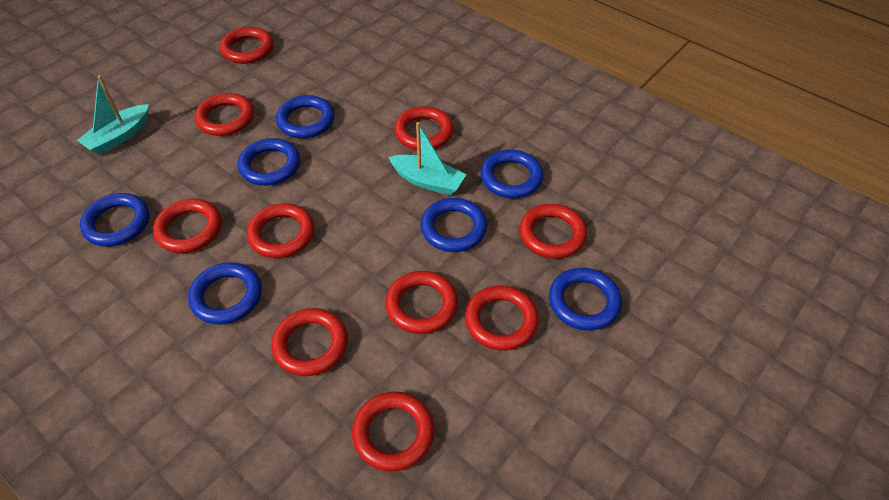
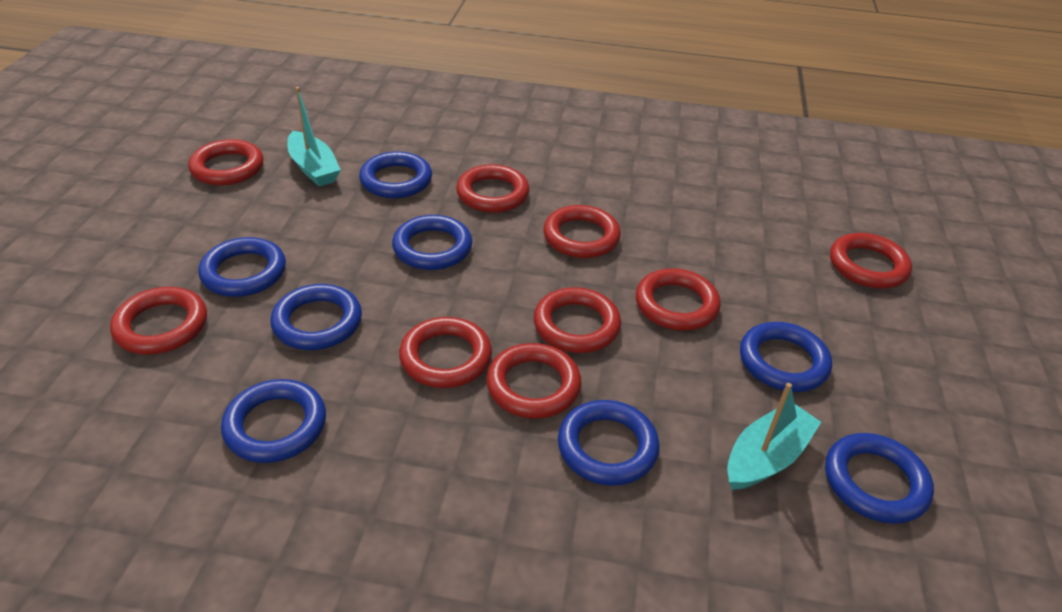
blue ring: [80,193,149,247] [188,262,262,324] [238,138,300,186] [276,95,335,138] [421,198,487,252] [481,150,543,198] [549,268,622,331] = 7 -> [198,237,286,297] [221,379,326,463] [270,284,362,350] [359,151,432,198] [392,215,472,270] [558,400,660,486] [740,322,832,392] [825,433,934,524] = 8
red ring: [153,199,222,253] [195,93,254,136] [220,27,274,64] [247,203,315,258] [271,308,348,376] [352,392,435,471] [385,271,458,334] [394,106,454,150] [465,285,539,350] [520,204,587,259] = 10 -> [110,287,207,355] [188,139,264,186] [399,317,492,388] [456,164,529,213] [486,343,581,419] [534,287,621,353] [544,205,621,258] [636,268,721,331] [830,233,912,289] = 9

